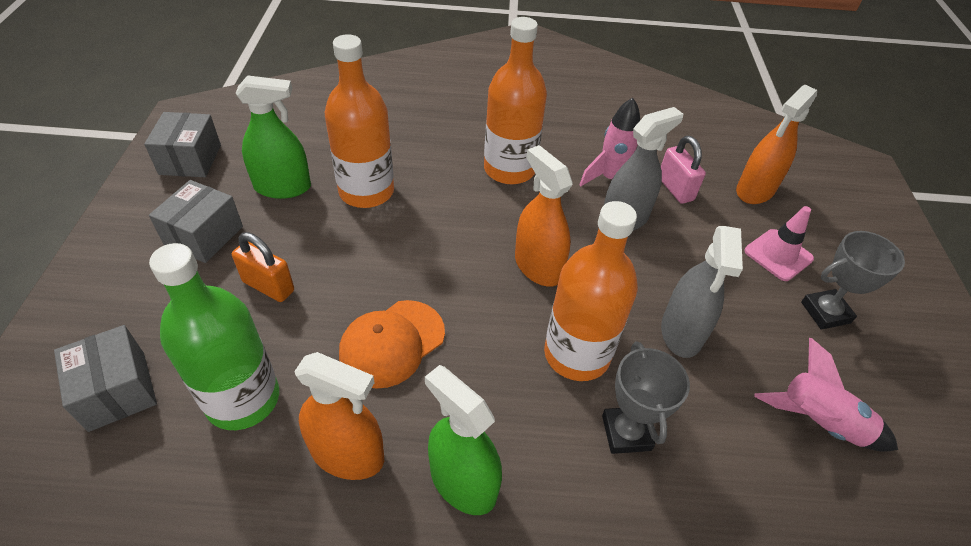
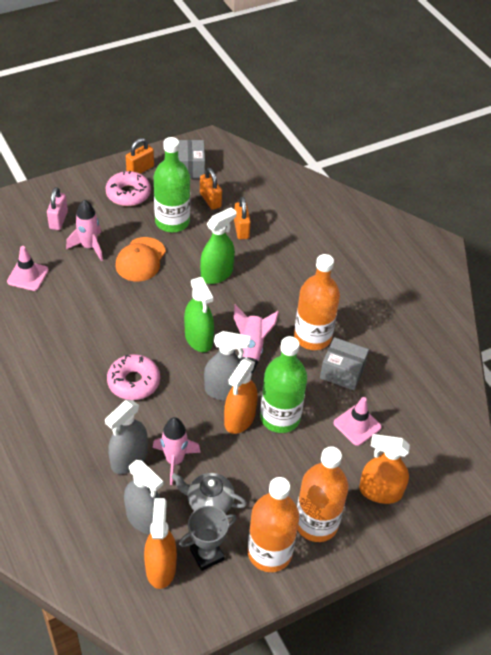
green bottle: [149,243,279,430] = 1 -> [154,137,190,232] [260,336,307,433] = 2
grey box: [54,325,157,432] [144,112,221,177] [149,180,243,263] = 3 -> [178,140,205,179] [320,337,369,391] = 2
grey spray bottle: [604,107,683,231] [661,226,743,358] = 2 -> [105,400,148,474] [124,460,163,534] [204,331,250,401] = 3
grey teapot: none = 0 -> [171,473,247,513] = 1
grey trophy: [602,342,690,454] [801,231,905,330] = 2 -> [179,506,237,571] = 1
orange padlock: [232,232,294,302] = 1 -> [126,138,154,174] [200,168,222,210] [234,197,251,239] = 3
pink donut: none = 0 -> [105,171,151,206] [107,354,160,400] = 2
pink rocket: [579,98,640,186] [754,338,898,452] = 2 -> [66,199,103,262] [153,417,201,485] [234,305,279,374] = 3
pink traffic cone: [744,206,814,281] = 1 -> [7,246,49,291] [334,397,381,446] = 2

